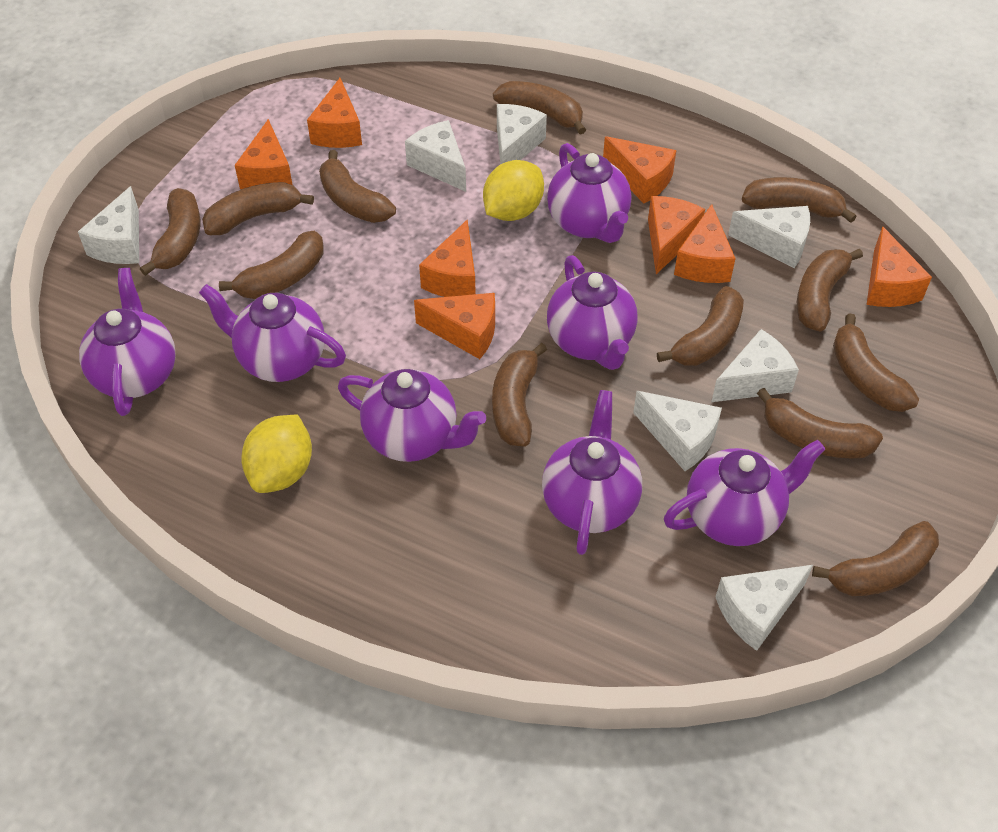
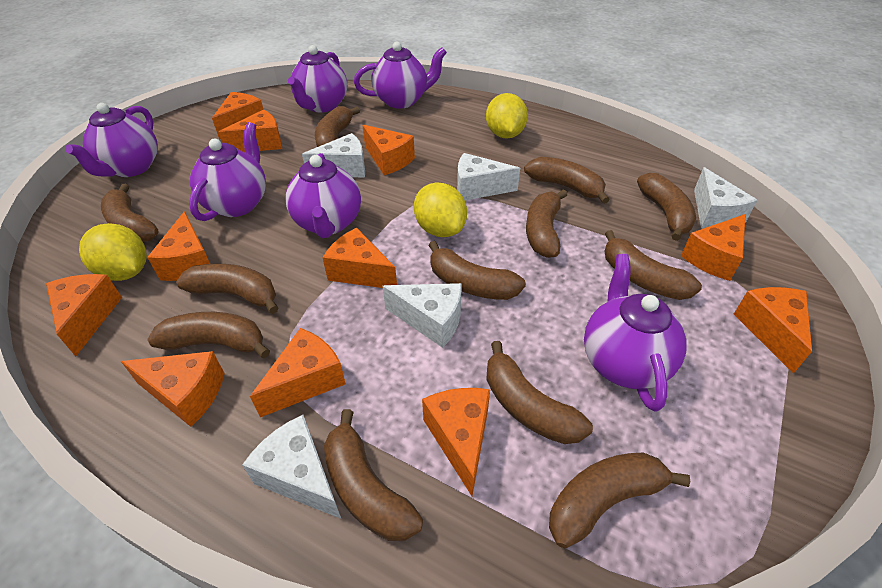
orange cheese: [235,119,293,189] [307,78,362,148] [414,293,495,359] [419,219,476,297] [603,136,676,204] [648,196,705,274] [674,204,736,283] [866,226,932,307] = 8 -> [46,274,122,356] [121,351,225,427] [147,211,210,281] [212,92,264,140] [219,110,282,152] [250,328,346,417] [322,228,397,288] [362,125,415,175] [422,388,490,496] [681,214,746,281] [734,287,812,374] = 11
purple teapot: [79,268,176,416] [199,284,346,382] [338,369,486,462] [542,390,642,555] [547,143,631,243] [547,255,638,370] [664,440,825,546] = 7 -> [65,103,158,177] [189,122,266,221] [285,153,361,238] [288,45,347,112] [354,41,447,109] [584,254,687,412] = 6
white cheese: [78,186,139,264] [405,120,466,192] [497,104,547,164] [633,391,722,471] [711,329,799,402] [716,565,813,651] [728,206,810,268] = 7 -> [242,415,341,519] [302,133,365,177] [383,283,461,348] [457,153,520,200] [694,167,757,228] = 5
yellow lemon: [241,415,312,493] [483,160,544,221] = 2 -> [79,223,147,281] [414,182,467,237] [486,93,528,139] = 3

